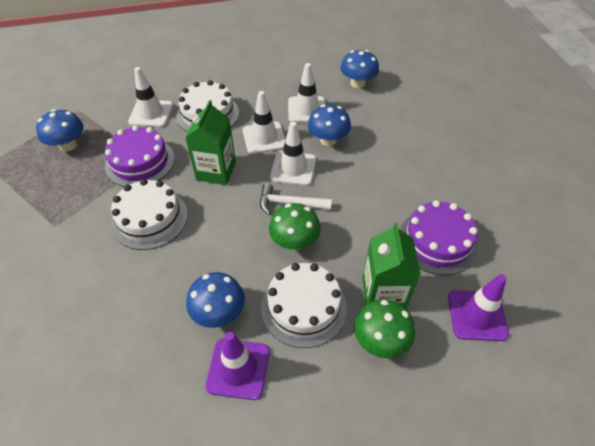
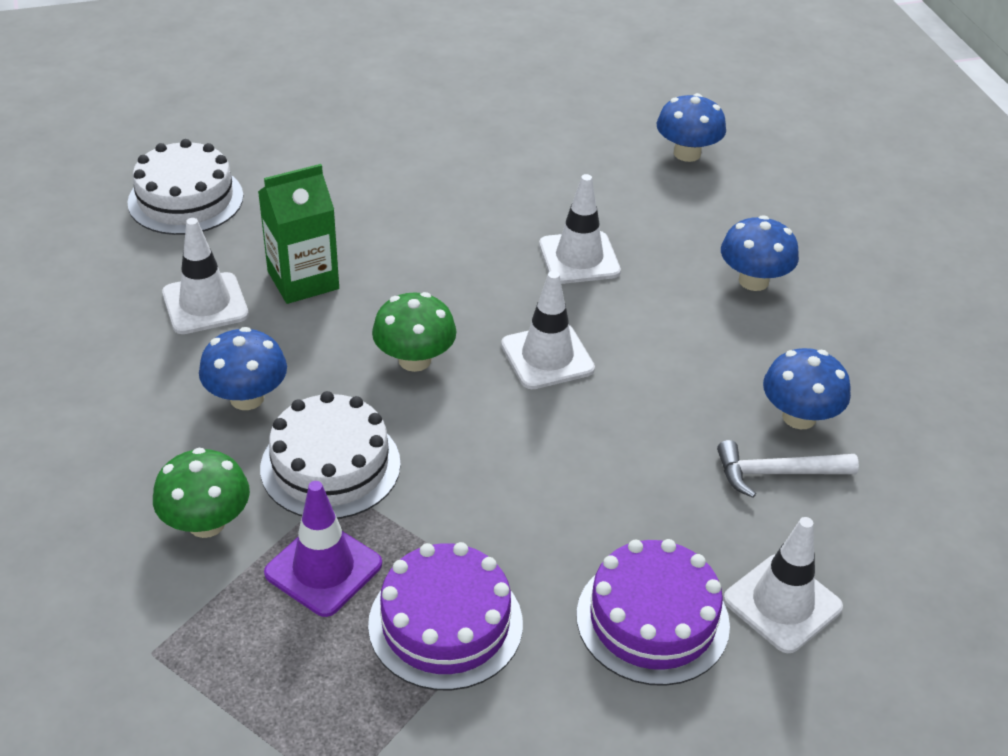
green carton: [185,100,236,185] [362,223,421,309] = 2 -> [258,164,339,304] = 1
purple traffic cone: [205,332,270,400] [448,274,509,341] = 2 -> [264,481,382,617] = 1
white cake: [111,179,188,250] [177,80,239,132] [261,263,347,348] = 3 -> [127,139,243,235] [260,391,401,519] = 2

